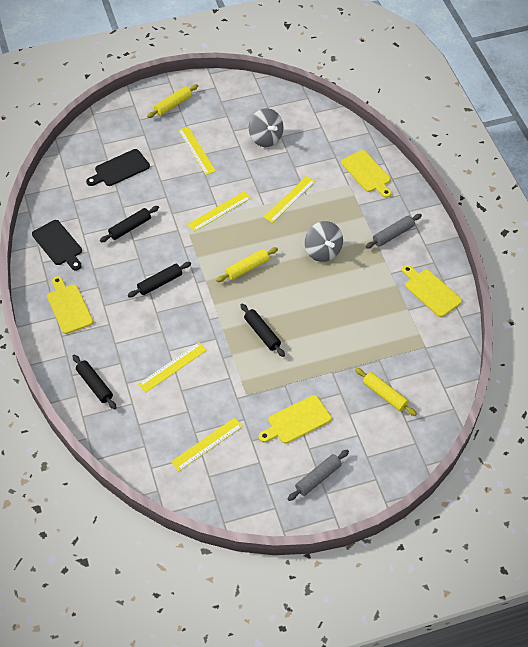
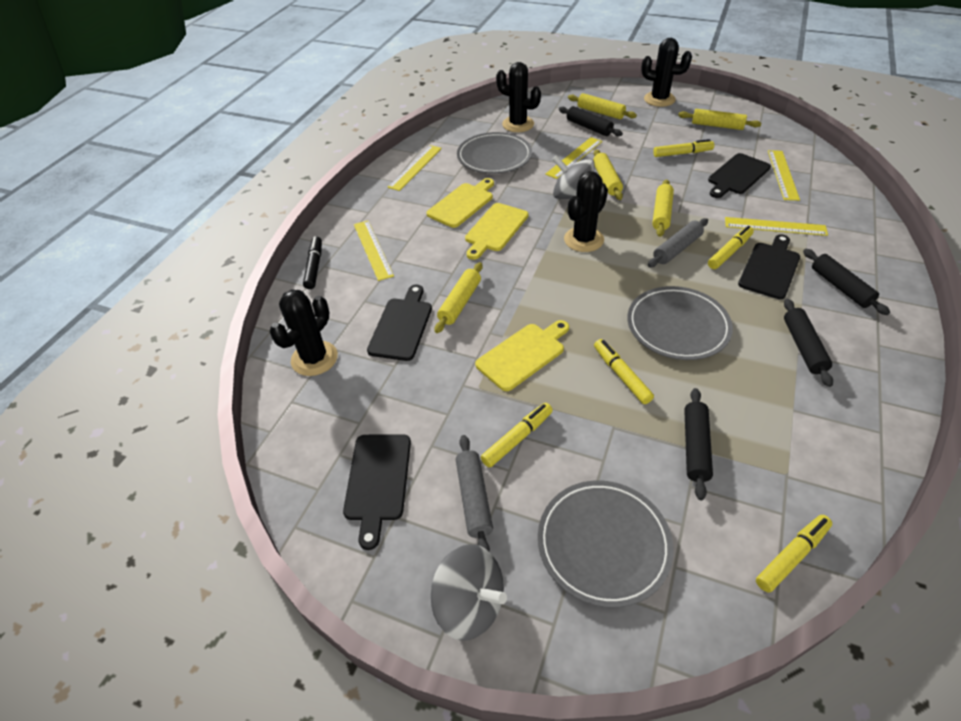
black cactus: none = 0 -> [269,289,338,376] [496,62,541,132] [564,171,608,252] [641,38,692,107] = 4
black cutting board: [32,220,82,270] [86,149,150,186] = 2 -> [343,434,411,550] [367,285,432,361] [708,153,771,198] [738,234,800,299] = 4
black marker: none = 0 -> [303,236,322,289] = 1
grey plate: none = 0 -> [457,132,532,174] [538,481,674,608] [627,286,733,360] = 3
yellow cutting board: [47,276,93,334] [259,395,331,444] [341,150,391,198] [402,265,462,317] = 4 -> [427,178,494,228] [465,203,528,260] [475,320,569,391] = 3
yellow marker: none = 0 -> [481,403,553,468] [594,339,654,404] [653,139,714,157] [708,226,754,269] [756,515,832,593] = 5
yellow rolling pin: [147,84,198,118] [216,247,278,282] [355,368,417,416] = 3 -> [435,262,482,333] [568,93,637,119] [593,150,623,200] [652,179,674,237] [678,109,761,130] = 5

